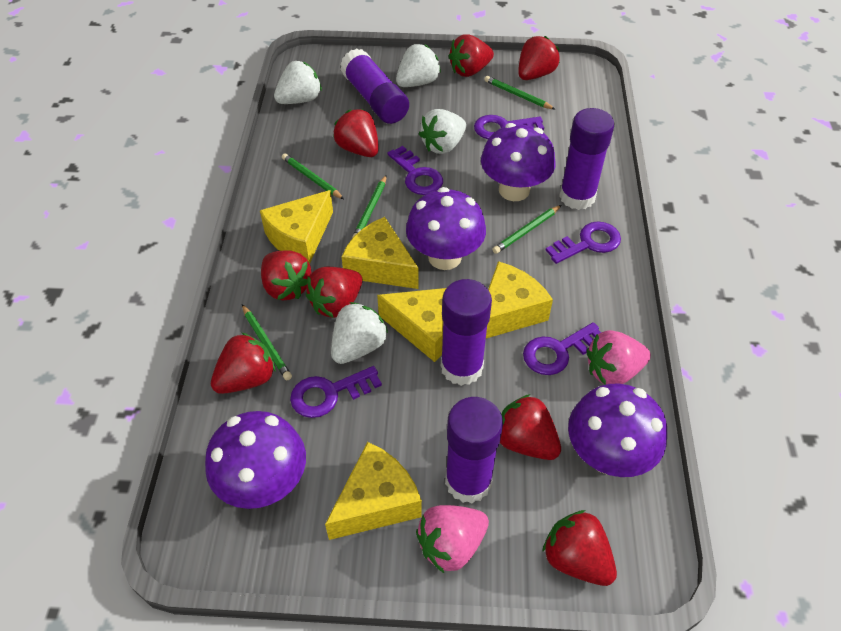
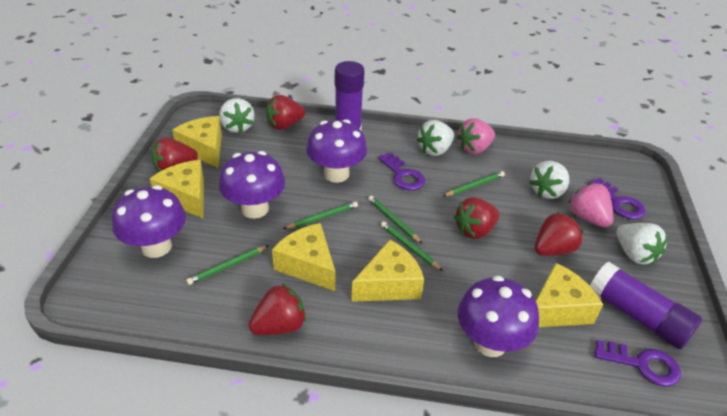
purple glue stick: [340,48,409,124] [441,279,492,386] [445,397,503,503] [559,108,614,210] = 4 -> [335,61,365,130] [590,262,702,349] = 2
purple key: [290,366,382,418] [387,146,443,195] [474,115,544,139] [523,322,601,375] [545,221,621,264] = 5 -> [378,152,425,190] [588,178,646,219] [595,340,681,386] = 3
red strawberry: [211,332,275,394] [261,250,312,300] [306,267,362,318] [333,109,379,157] [448,34,494,77] [500,394,561,460] [518,36,560,80] [542,510,617,586] = 8 -> [152,138,198,172] [248,284,306,335] [266,95,306,130] [454,197,500,239] [535,212,583,256] = 5

